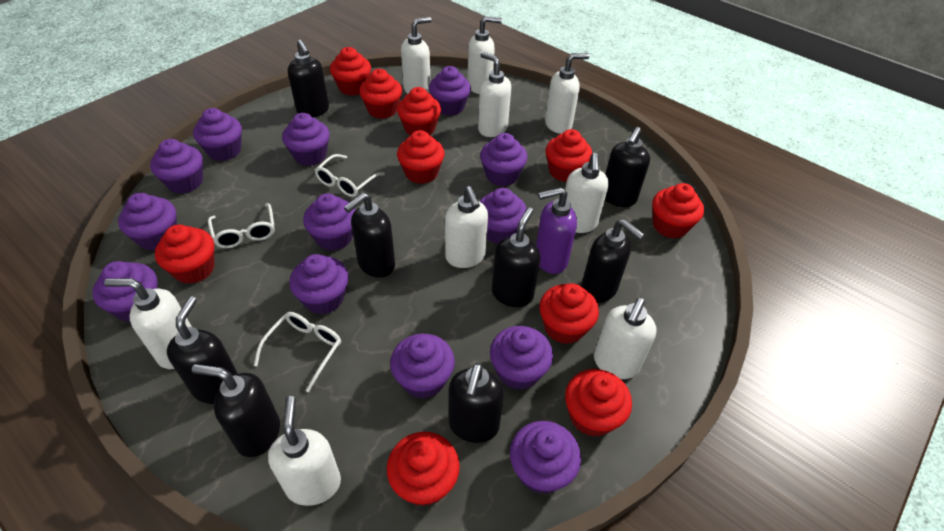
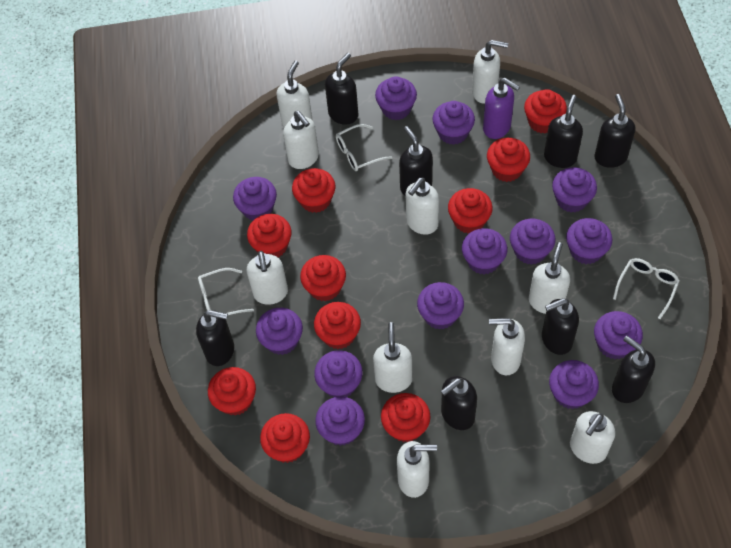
white soap dispenser: [104,278,192,369] [268,396,341,506] [401,17,431,94] [445,186,488,268] [468,16,502,94] [478,52,511,137] [545,53,589,134] [565,153,609,233] [594,298,657,379] = 9 -> [247,251,288,305] [277,61,313,127] [283,111,319,169] [373,322,412,393] [397,441,437,498] [406,178,439,235] [472,40,508,104] [489,318,525,376] [529,242,570,314] [570,411,615,464] = 10

